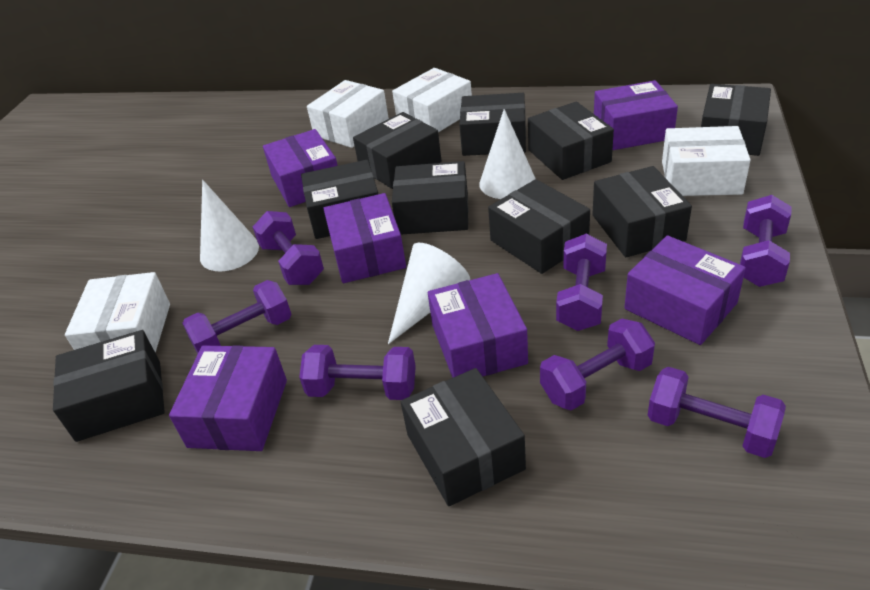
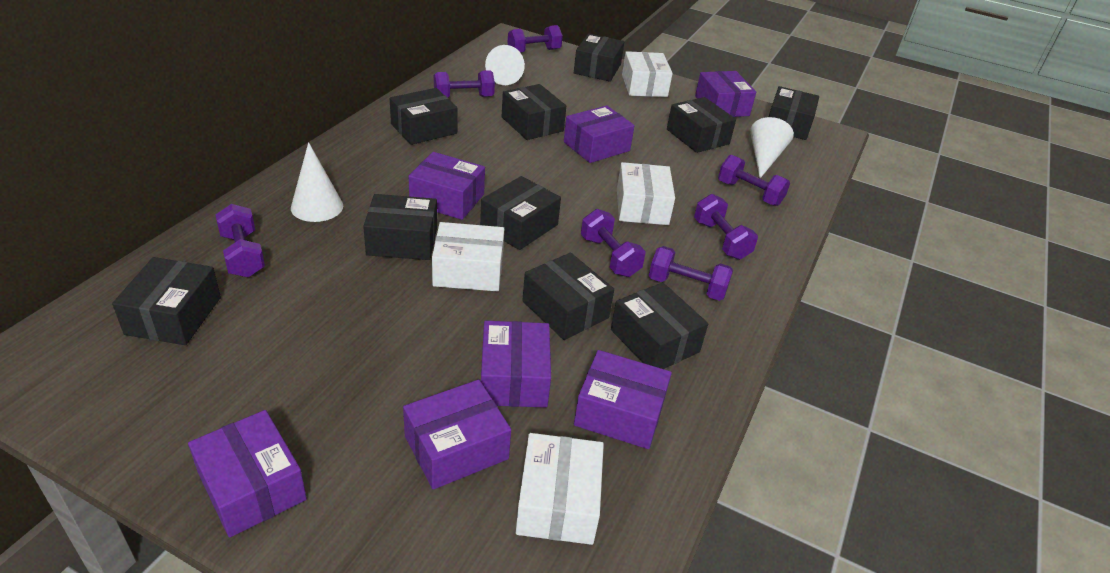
purple box: [169,345,287,451] [263,129,338,207] [323,193,406,283] [428,273,528,378] [594,80,678,150] [624,235,746,345] = 6 -> [188,410,307,538] [403,380,511,490] [409,152,485,220] [481,321,551,408] [564,105,635,163] [574,350,672,449] [695,71,756,117] = 7

